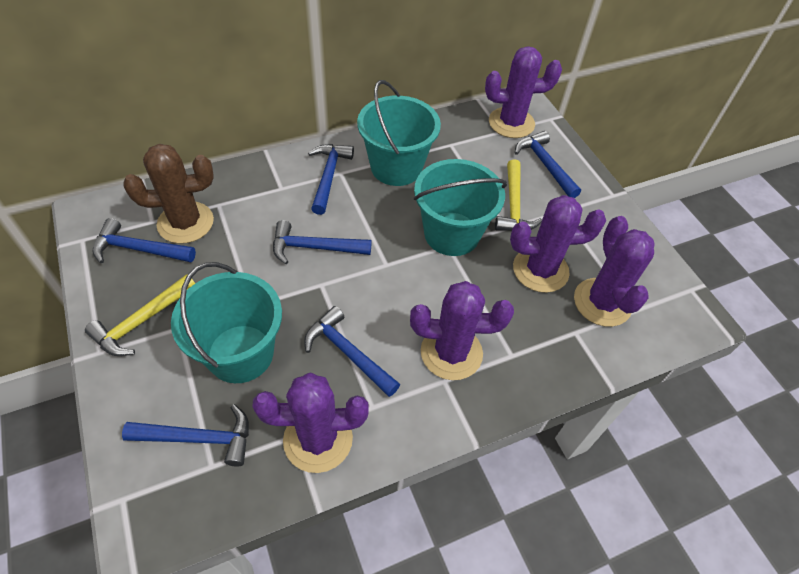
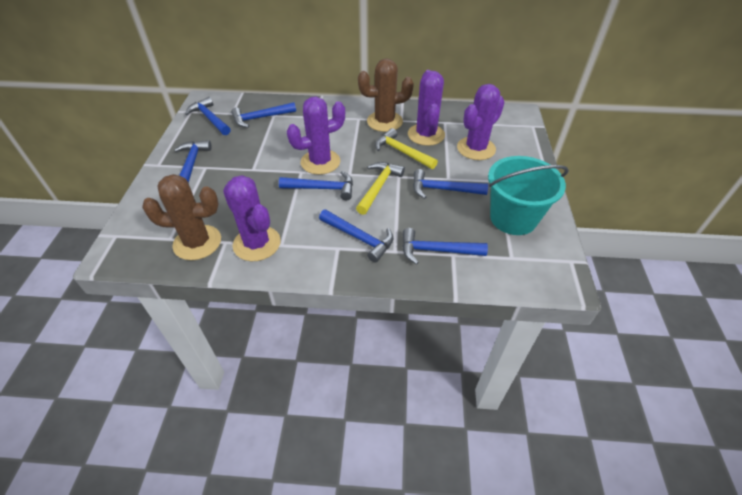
blue hammer: [93,218,196,263] [122,404,249,467] [273,220,372,264] [304,306,400,397] [308,144,354,215] [515,131,581,198] = 6 -> [174,140,212,183] [185,97,230,135] [231,102,296,128] [279,171,353,200] [319,209,393,263] [403,228,488,265] [413,169,488,199] = 7
brown cactus: [123,144,214,244] = 1 -> [142,174,221,260] [358,58,414,132] = 2
purple cactus: [252,372,369,473] [410,281,514,380] [485,46,562,138] [510,195,606,293] [574,216,654,327] = 5 -> [223,175,281,261] [287,97,345,175] [408,70,445,146] [457,84,505,160] = 4
turquoise bucket: [171,262,282,383] [357,80,441,186] [414,159,507,256] = 3 -> [488,156,569,235] = 1

